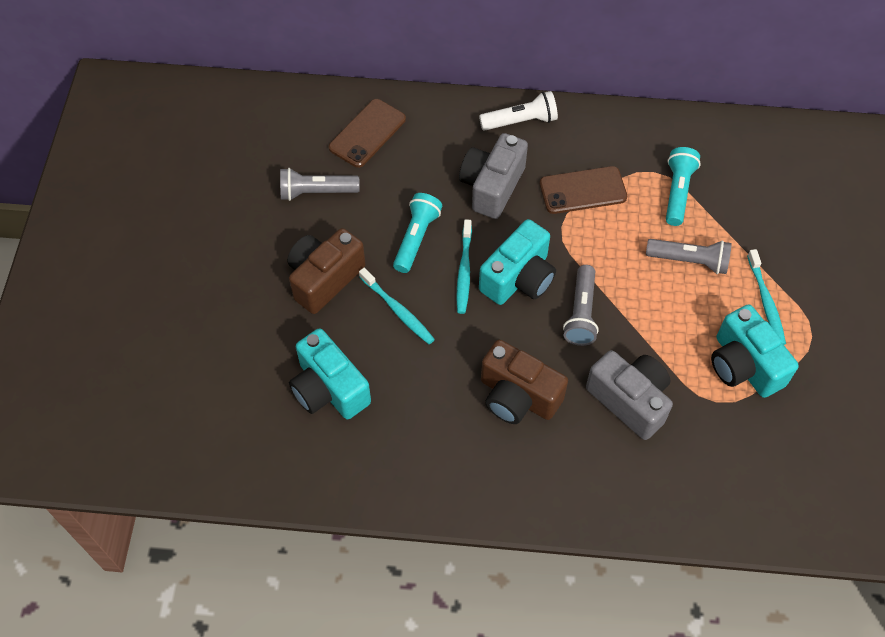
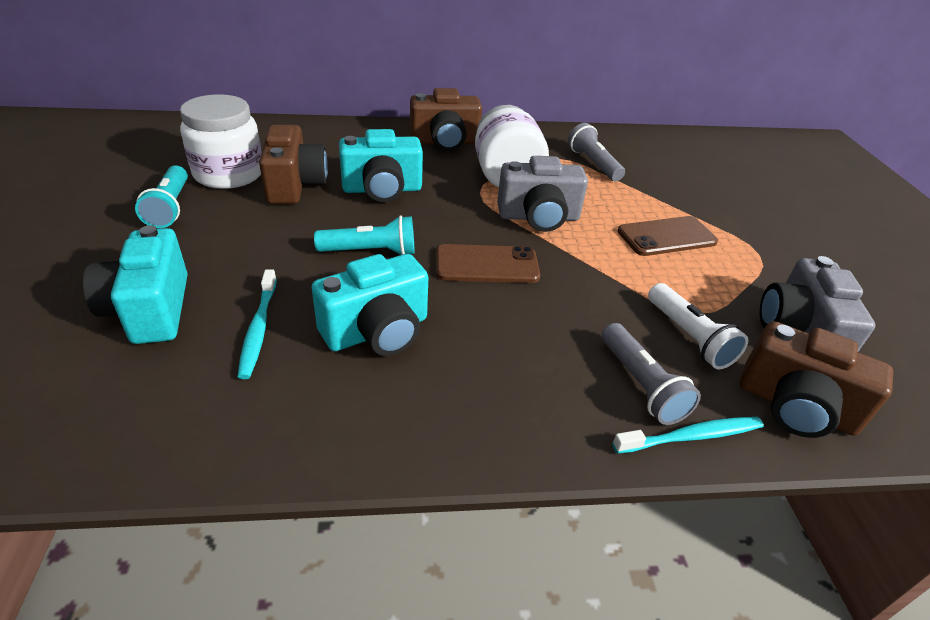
brown camera: [287,228,366,314] [481,340,568,424] = 2 -> [259,125,328,204] [410,88,482,151] [740,321,893,438] = 3
grey flashlight: [280,168,360,201] [563,265,599,346] [646,239,732,274] = 3 -> [568,123,625,181] [602,323,701,425] = 2
turquoise toothbrush: [359,268,435,344] [456,219,472,314] [747,249,786,345] = 3 -> [238,269,277,379] [613,417,764,454] = 2
white jar: none = 0 -> [180,94,262,189] [475,105,549,188] = 2

